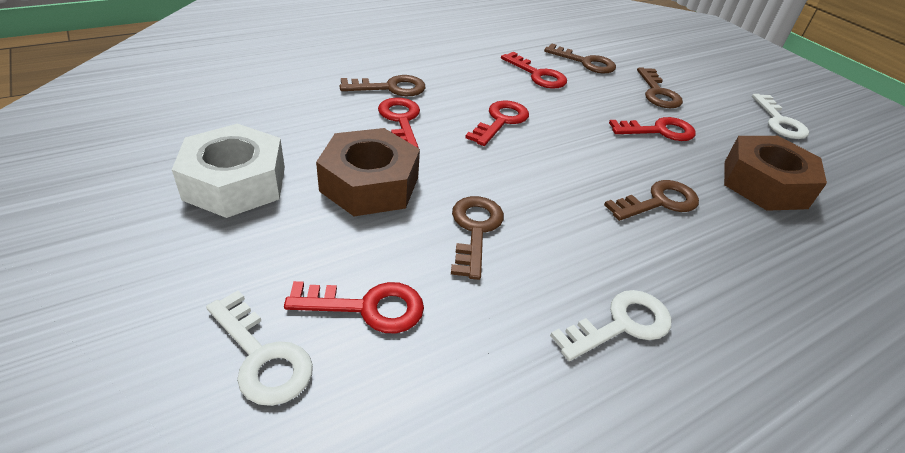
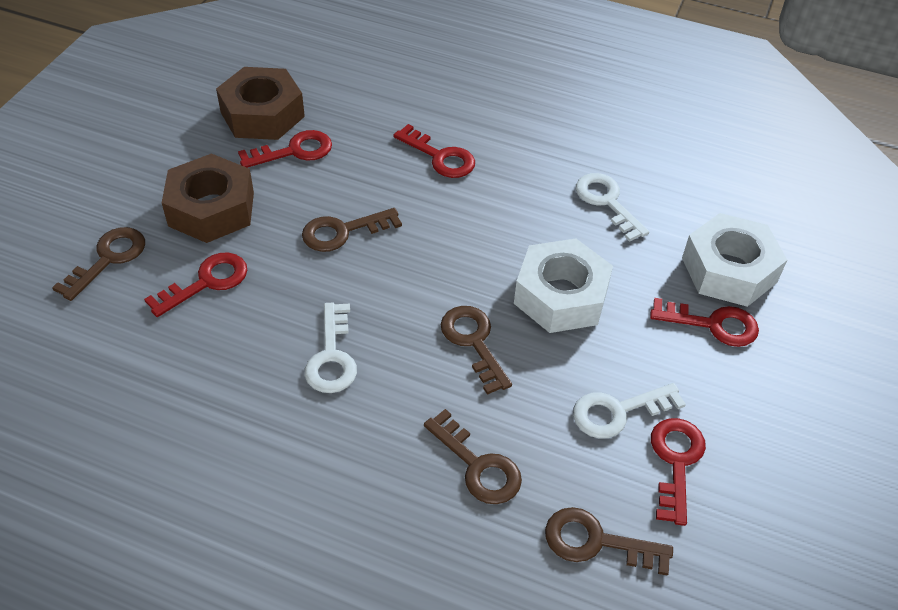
white nut: [172,124,285,218] = 1 -> [514,239,613,333] [682,213,787,307] = 2

